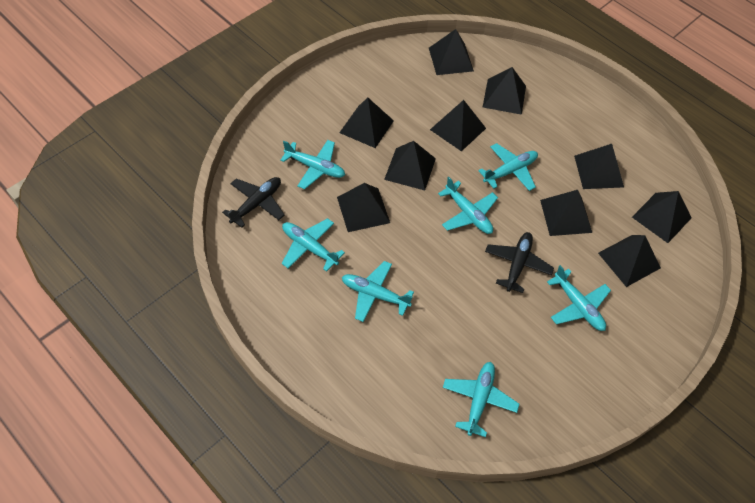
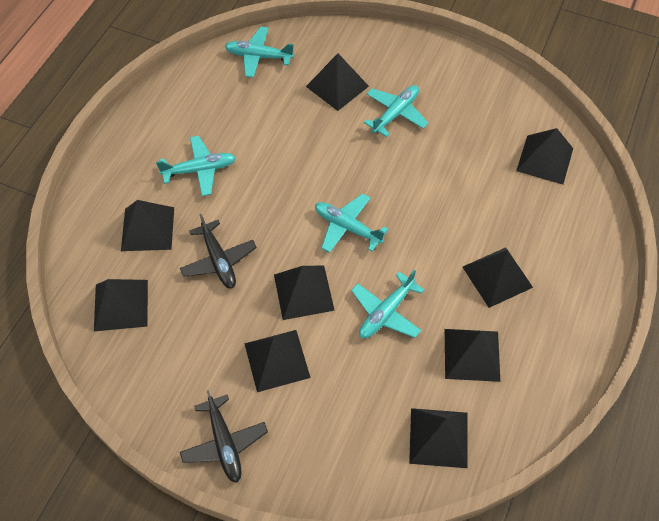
black pyramid: [337,183,390,232] [339,98,394,148] [384,141,436,191] [429,29,474,75] [430,100,486,151] [483,67,526,115] [540,190,592,236] [574,144,624,189] [598,235,661,287] [632,191,692,243] = 10 -> [94,279,148,331] [121,200,174,251] [244,330,311,392] [274,266,335,320] [306,53,369,111] [409,408,468,468] [445,329,500,382] [463,247,533,308] [516,128,573,185] = 9
turquoise plane: [280,140,345,189] [282,218,345,272] [342,261,414,322] [438,177,498,234] [443,362,519,437] [478,143,538,191] [547,265,611,331] = 7 -> [156,136,236,196] [225,26,294,78] [315,193,388,253] [351,270,424,338] [364,85,428,137] = 5

